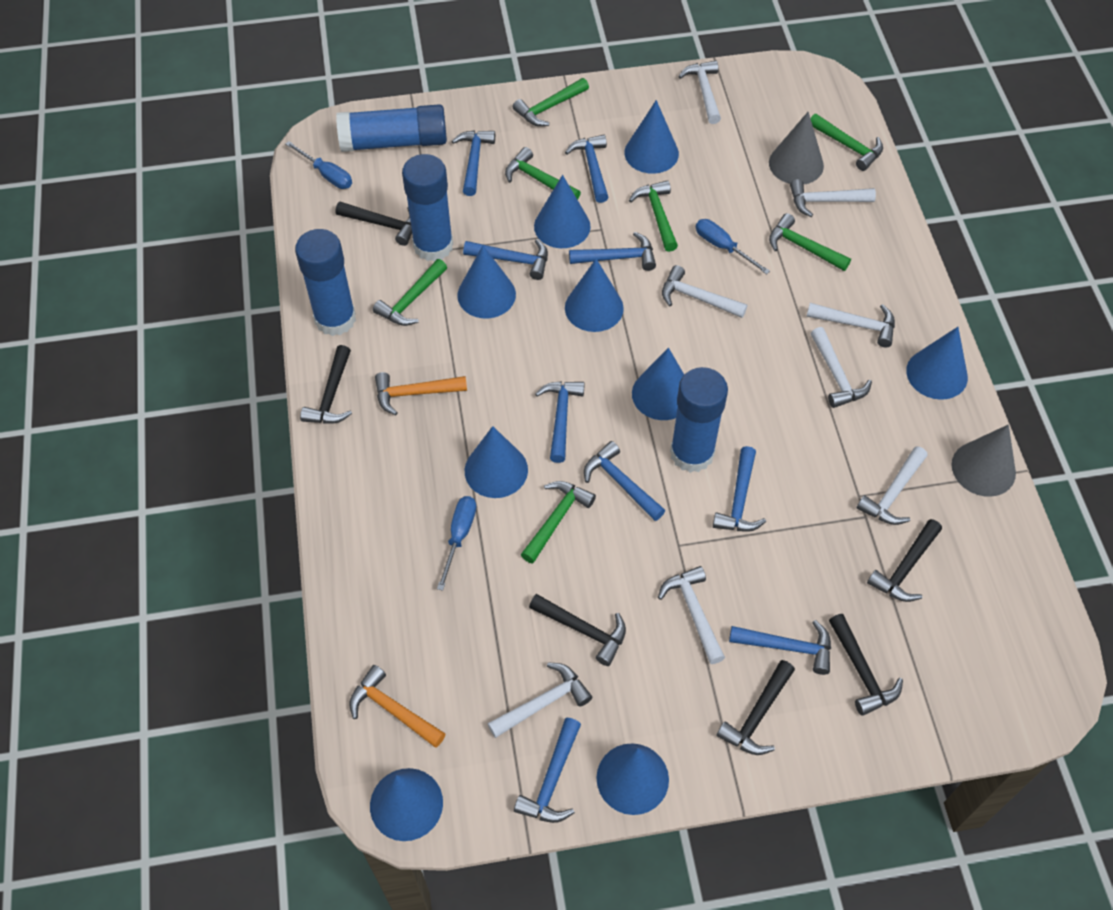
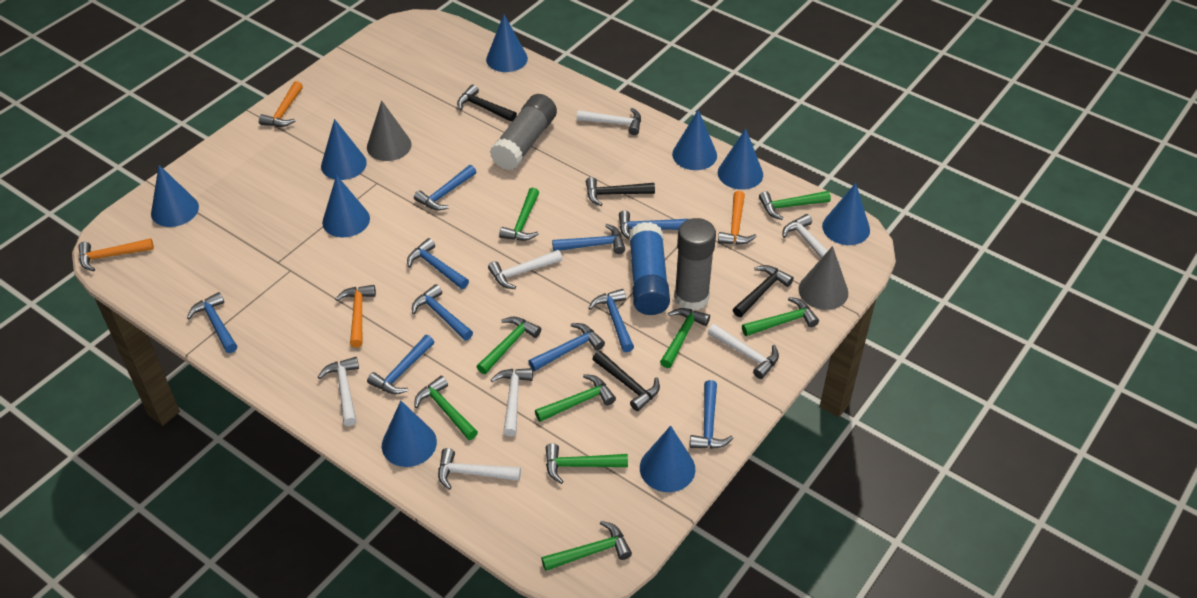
black hammer: [300,345,352,424] [336,202,412,246] [529,594,626,666] [716,660,795,755] [829,614,903,716] [867,519,942,602] = 6 -> [457,85,517,122] [586,177,655,206] [593,351,660,411] [733,265,794,317] = 4
blue glue stick: [295,229,356,336] [336,104,447,152] [402,154,453,261] [670,367,728,473] = 4 -> [629,222,670,315] = 1
blue hammer: [452,130,495,196] [463,239,548,280] [514,718,581,823] [535,381,585,463] [565,135,609,203] [569,232,656,271] [584,441,665,521] [713,446,766,532] [729,620,831,675] = 9 -> [187,292,237,353] [367,335,434,394] [407,238,469,289] [412,284,473,341] [414,165,476,210] [528,323,605,371] [552,224,625,254] [589,289,634,352] [619,210,689,239] [689,380,733,449] = 10
blue screwdriver: [286,141,352,189] [437,496,476,591] [696,219,770,275] = 3 -> none = 0
green hammer: [373,259,447,326] [505,147,581,200] [513,78,589,126] [521,481,596,563] [629,180,678,252] [769,213,851,271] [810,114,883,171] = 7 -> [414,376,478,440] [477,317,541,374] [499,188,539,241] [535,374,616,422] [541,521,632,571] [546,443,628,484] [660,308,710,368] [742,297,819,336] [759,191,831,220] = 9
grey glue stick: none = 0 -> [490,94,557,170] [674,218,716,310] = 2
orange hammer: [350,665,446,748] [375,372,467,415] = 2 -> [78,238,154,271] [259,81,303,127] [335,285,376,348] [718,191,757,245] = 4
white hammer: [487,662,592,738] [658,566,725,664] [662,265,747,318] [678,61,721,124] [790,179,876,217] [806,303,895,347] [811,327,872,408] [857,446,927,525] = 8 -> [318,357,359,426] [438,448,521,490] [488,250,562,289] [491,368,533,436] [577,108,641,135] [708,324,779,379] [783,214,840,264] = 7

